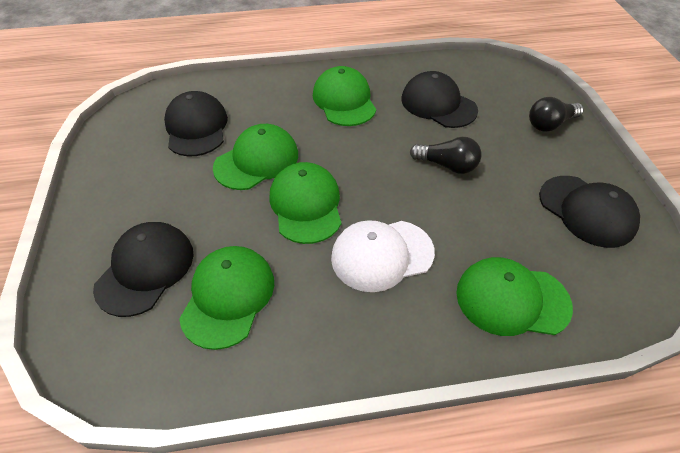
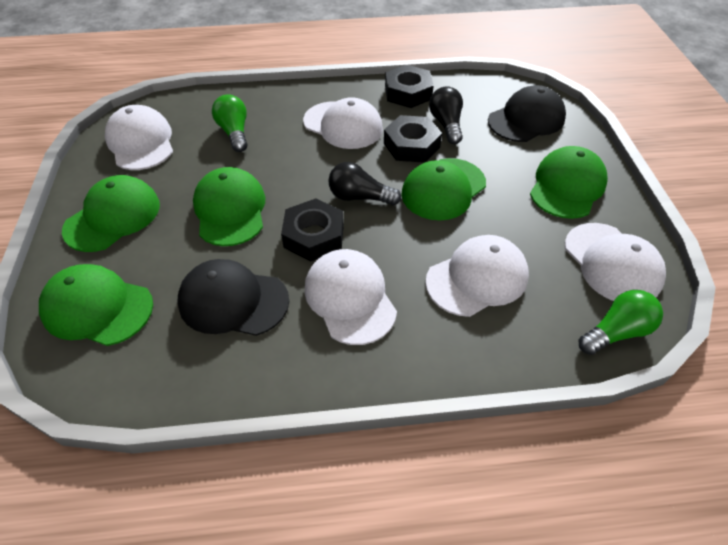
black cap: [93,222,194,317] [164,91,228,156] [401,71,478,128] [539,176,640,248] = 4 -> [178,259,289,336] [488,85,566,142] = 2
black nut: none = 0 -> [281,198,344,261] [384,115,442,163] [385,65,434,108] = 3
green light bulb: none = 0 -> [212,94,247,152] [579,290,663,355] = 2
white cap: [331,220,435,292] = 1 -> [105,105,173,170] [303,97,383,149] [304,249,397,345] [425,235,529,317] [565,223,666,301] = 5

